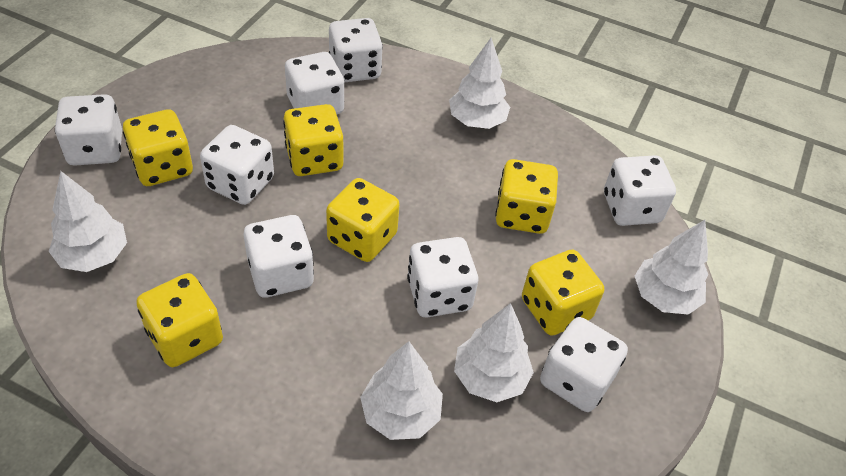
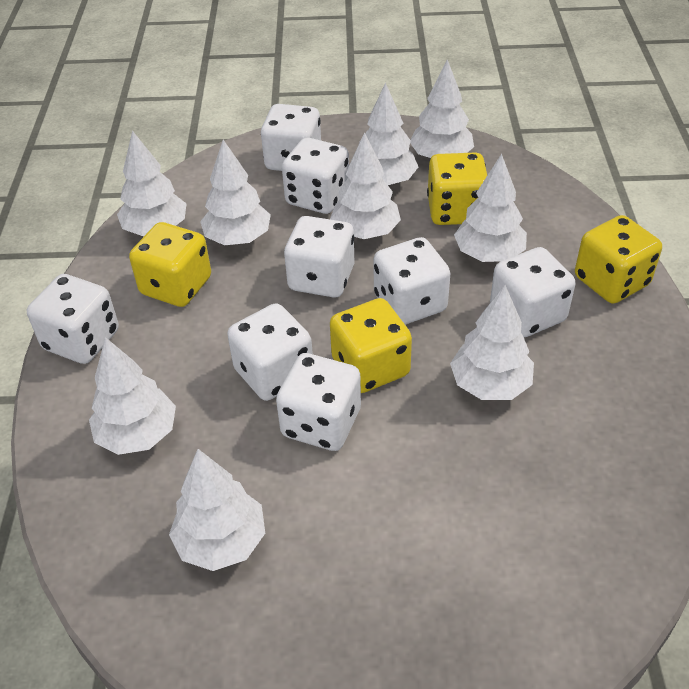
white tree: [49,171,127,272] [360,341,443,440] [449,38,510,129] [454,303,534,402] [635,220,708,315] = 5 -> [89,337,176,455] [117,130,186,236] [169,449,265,571] [200,140,271,245] [330,132,401,239] [359,82,418,185] [410,59,474,158] [450,285,534,400] [454,154,527,262] = 9
yellow dice: [123,109,193,186] [136,273,223,367] [283,104,343,176] [326,178,400,262] [495,159,558,234] [522,250,604,336] = 6 -> [129,222,211,307] [330,298,412,393] [427,152,487,225] [575,215,662,304] = 4

